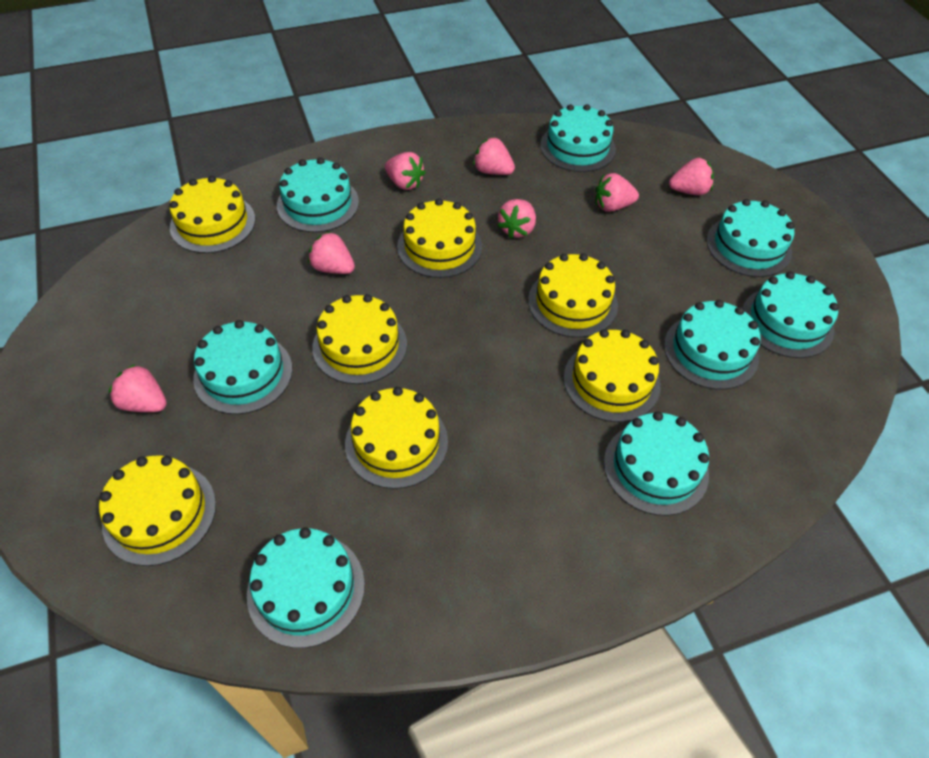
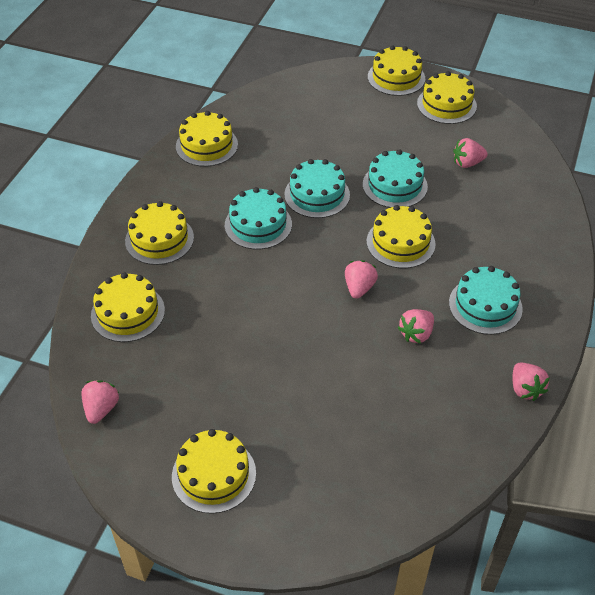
pink strawberry: [109,364,167,412] [308,232,355,274] [385,152,426,190] [473,137,515,175] [497,199,536,238] [595,173,639,212] [669,158,714,195] = 7 -> [81,380,119,424] [345,260,378,299] [398,309,434,343] [453,138,488,168] [512,362,550,401] = 5
turquoise cake: [193,320,292,414] [247,527,365,648] [277,157,359,232] [540,104,616,172] [604,411,709,516] [664,300,761,390] [707,199,794,277] [743,272,839,358] = 8 -> [225,187,292,249] [284,159,350,218] [363,149,428,208] [449,266,523,335] = 4

